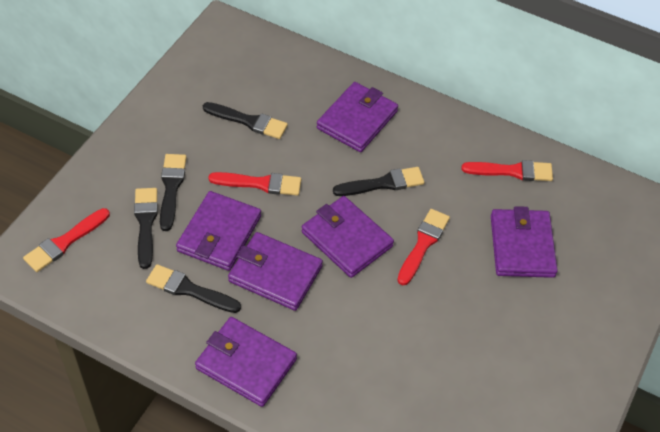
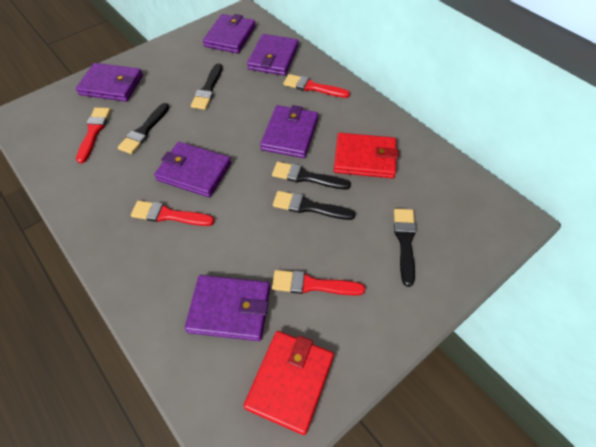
red wallet: none = 0 -> [244,331,334,435] [334,133,398,178] = 2

